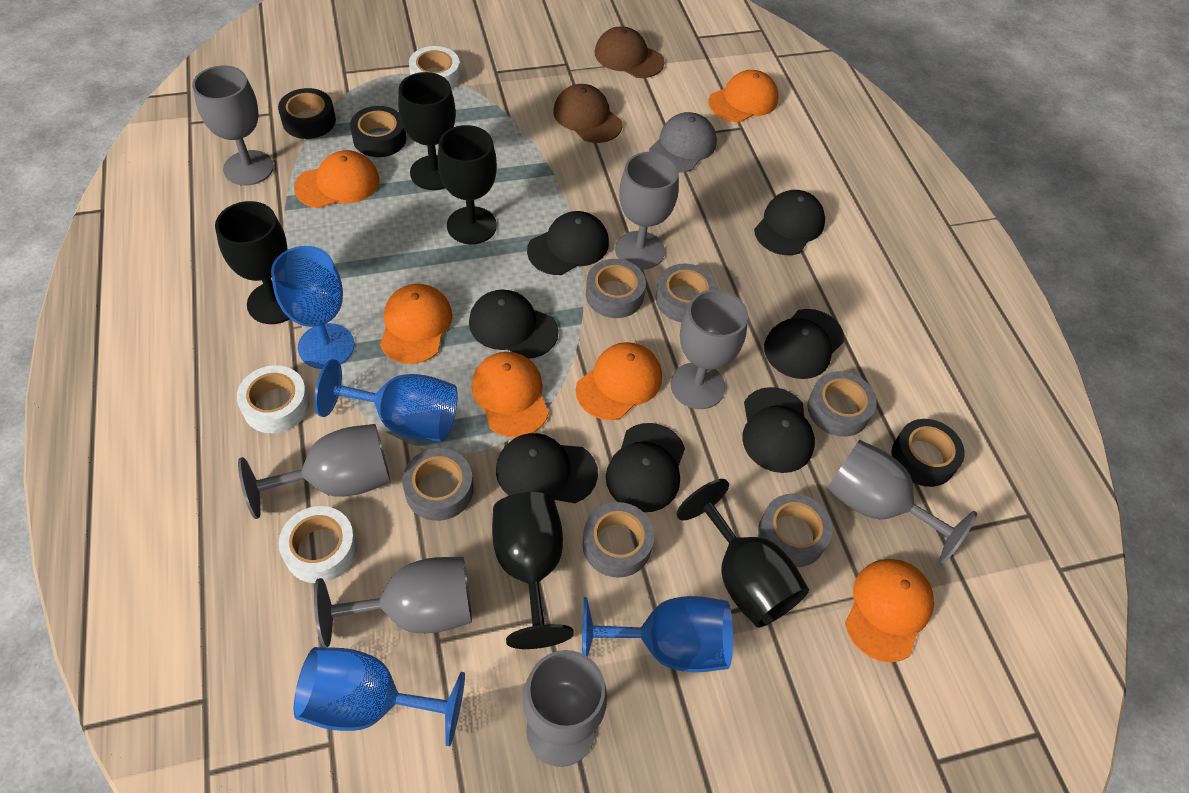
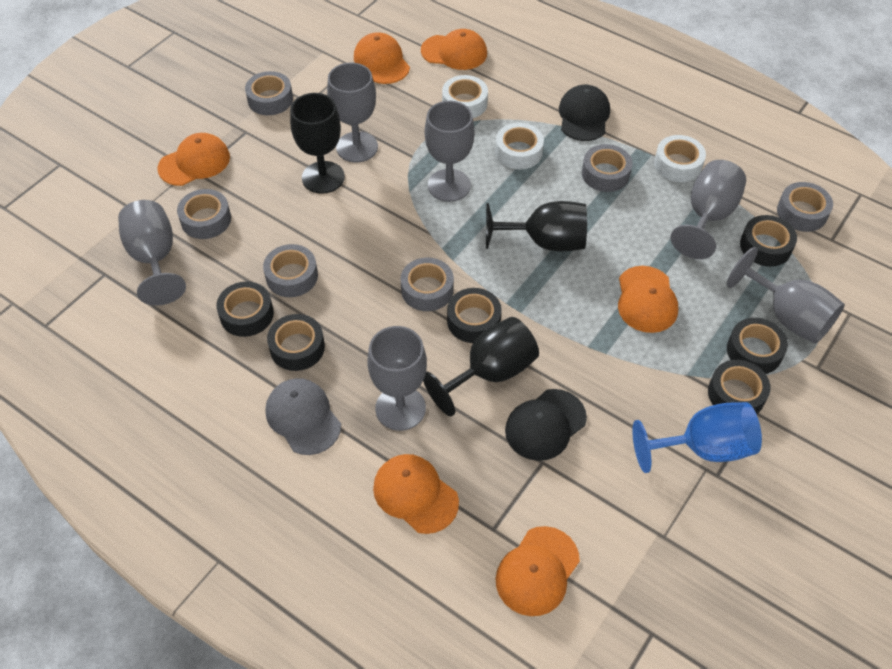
black cap: [469,289,558,359] [496,433,598,503] [527,211,609,275] [606,423,685,512] [742,387,815,473] [754,190,825,255] [764,309,844,379] = 7 -> [505,389,587,461] [559,85,610,141] = 2
black goblet: [215,201,290,324] [398,72,456,190] [438,125,497,244] [492,492,574,649] [677,479,809,628] = 5 -> [290,93,345,194] [423,317,539,416] [486,201,587,251] = 3
black tape: [278,88,336,139] [350,106,406,157] [892,419,965,487] = 3 -> [216,282,274,337] [267,314,325,371] [447,288,502,343] [708,360,771,414] [727,318,788,374] [740,215,797,267] = 6
blue goblet: [271,246,355,369] [294,647,465,746] [314,359,458,442] [582,596,733,672] = 4 -> [632,402,762,473] = 1
brown cap: [553,84,623,143] [594,26,665,78] = 2 -> none = 0
grey goblet: [192,65,274,186] [238,424,390,519] [314,557,472,647] [523,650,607,767] [615,152,679,270] [671,290,748,409] [827,440,977,564] = 7 -> [118,200,186,305] [327,63,378,162] [367,326,427,431] [425,101,475,202] [670,160,746,259] [726,247,845,344] = 6

